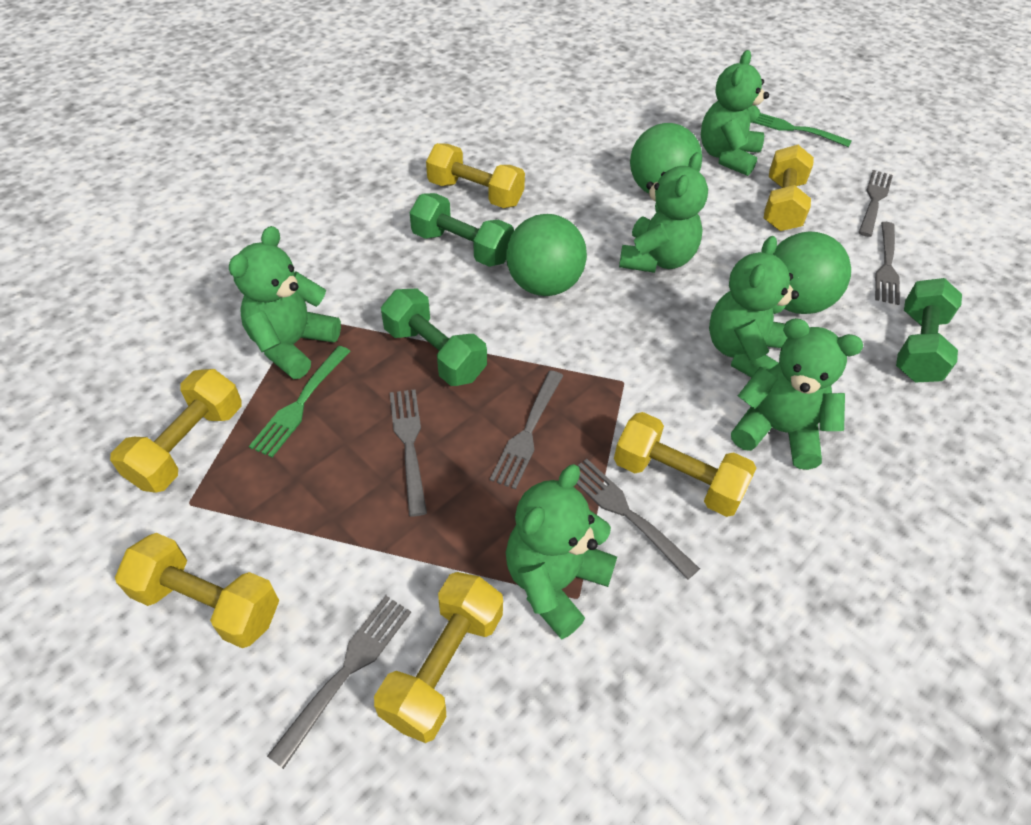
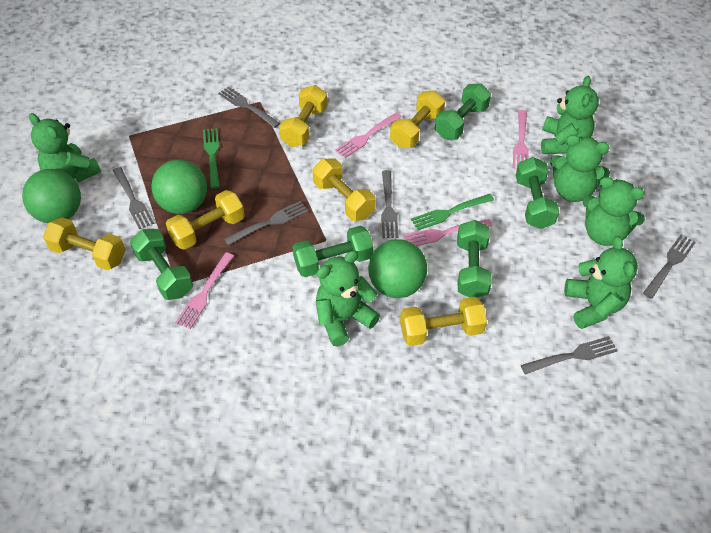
green dumbbell: [381,288,487,386] [410,193,514,267] [896,278,962,383] = 3 -> [130,229,193,300] [293,226,373,277] [435,83,491,139] [457,220,492,298] [516,157,559,229] = 5
pink fork: none = 0 -> [175,252,234,329] [335,112,402,158] [403,219,492,246] [513,110,529,168] = 4

